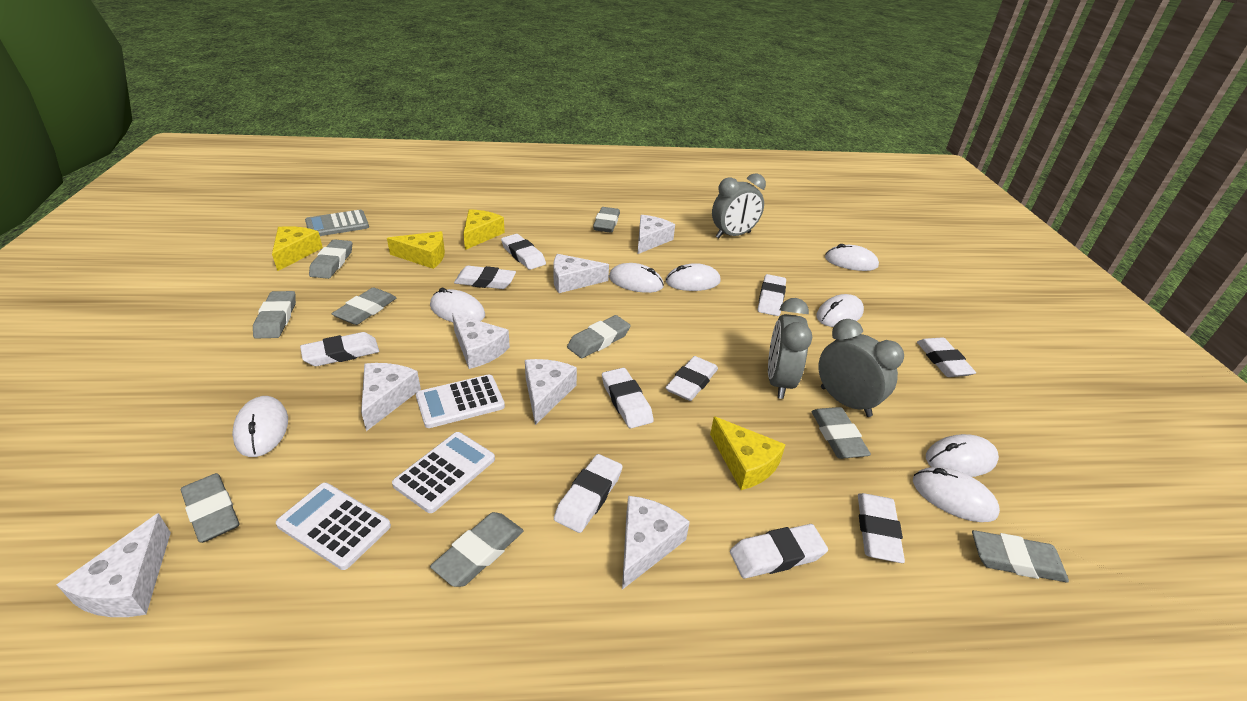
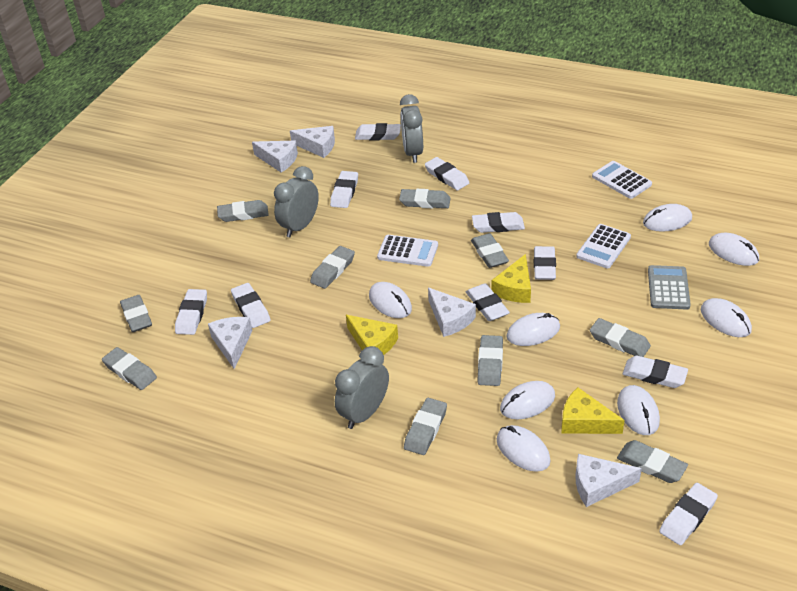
grey eraser: [181,473,239,543] [253,291,296,339] [309,239,352,279] [332,287,396,325] [430,512,523,587] [567,315,631,358] [593,207,620,233] [812,407,871,459] [972,530,1069,583] = 9 -> [102,347,157,390] [120,295,152,332] [217,200,269,222] [310,246,355,289] [399,189,451,208] [404,398,447,455] [471,233,509,268] [478,335,503,386] [590,318,651,357] [617,440,688,483] = 10
white cheese: [56,513,171,617] [361,363,421,431] [452,313,510,369] [525,359,577,425] [553,254,609,293] [622,496,690,590] [638,215,675,254] = 7 -> [208,317,253,369] [252,141,298,173] [290,126,335,158] [428,288,476,337] [575,454,642,507] = 5
yellow cheese: [272,226,323,271] [387,231,445,269] [463,209,505,250] [710,416,786,490] = 4 -> [346,315,398,355] [491,254,531,303] [561,387,625,434] = 3

